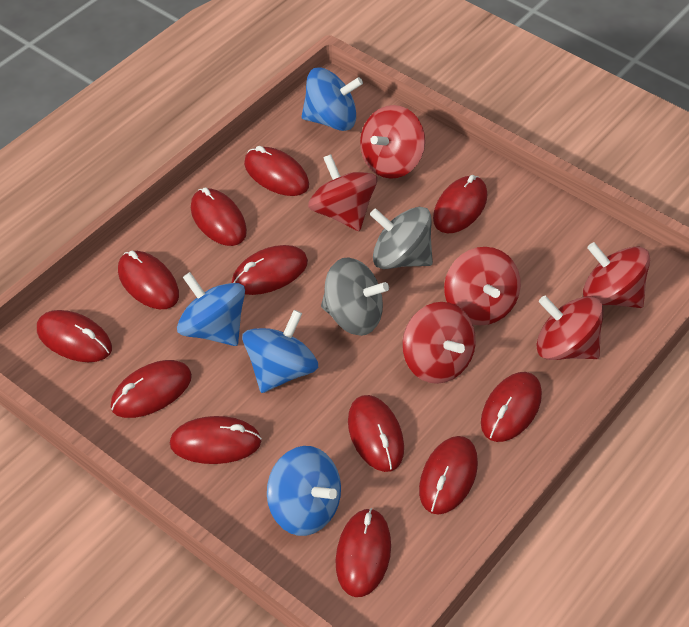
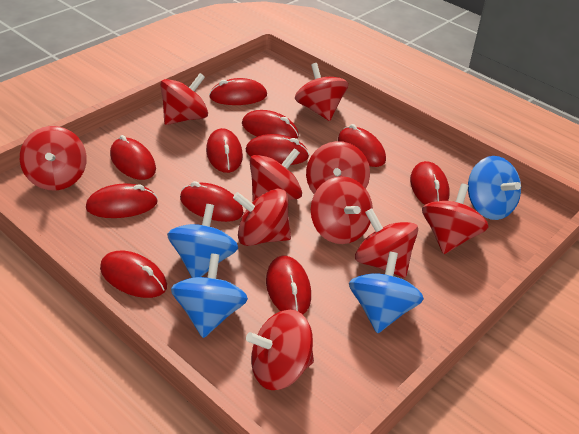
grey spinning top: [321,257,389,336] [370,207,433,269] = 2 -> none = 0
red mouse: [37,310,112,362] [111,360,192,418] [118,251,179,309] [170,416,262,464] [191,187,247,246] [232,245,308,295] [244,146,309,196] [336,508,391,597] [348,395,404,472] [419,436,478,515] [433,175,487,233] [481,372,542,442] = 12 -> [86,183,158,218] [100,251,167,298] [110,135,156,180] [180,181,244,222] [206,128,243,173] [209,78,267,105] [242,110,299,139] [246,134,309,165] [266,255,311,315] [338,124,386,167] [410,161,450,205] = 11
red spinning top: [308,154,377,231] [360,105,425,179] [402,302,476,384] [444,247,521,325] [536,296,604,360] [583,242,650,308] = 6 -> [20,126,87,190] [160,73,208,125] [233,188,291,246] [246,310,314,390] [250,148,302,201] [295,63,348,121] [306,141,370,194] [311,176,373,244] [355,208,418,278] [422,184,488,254] = 10

